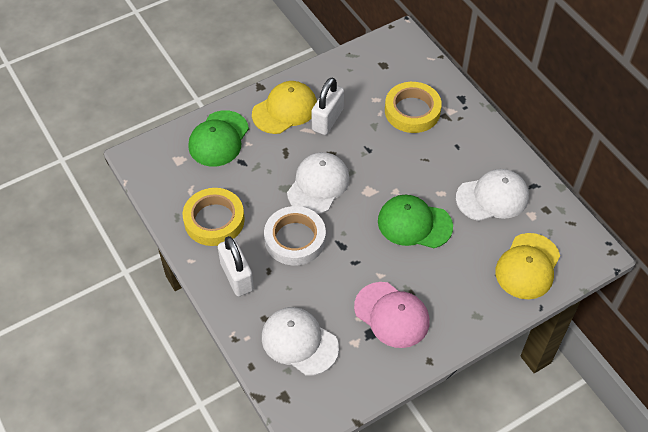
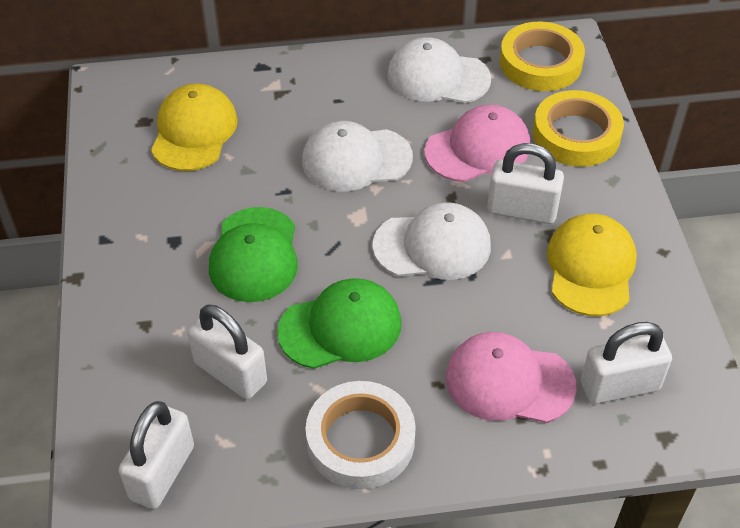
pink cap: [354,282,429,348] = 1 -> [424,104,530,182] [446,332,577,423] = 2
white padlock: [218,236,254,296] [311,78,344,135] = 2 -> [119,401,194,509] [187,305,267,399] [487,143,564,224] [581,322,672,404] = 4

